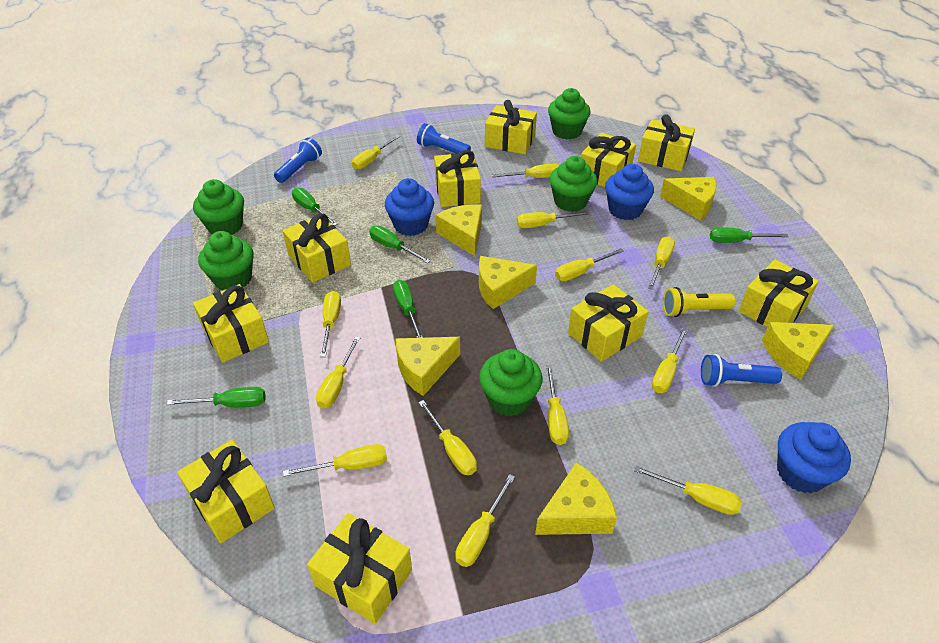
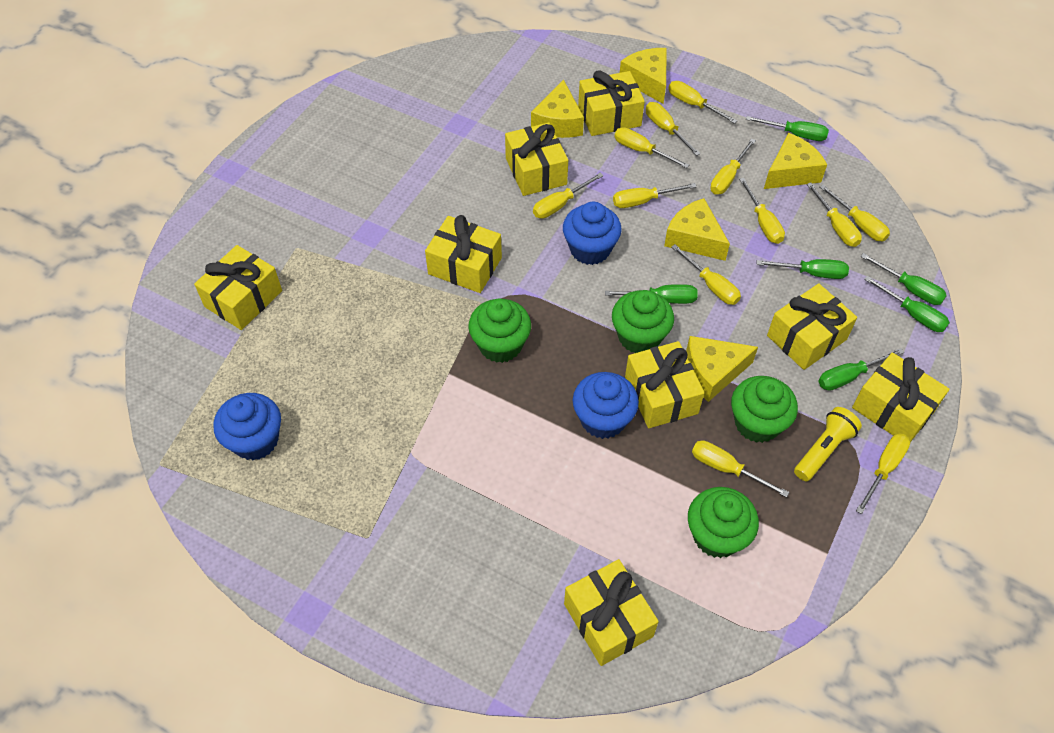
blue flashlight: [274,138,322,183] [417,123,471,154] [701,354,782,387] = 3 -> none = 0
green cupcake: [193,179,244,235] [198,231,254,290] [479,349,542,416] [548,88,591,140] [549,156,597,212] = 5 -> [468,298,531,363] [612,290,674,353] [688,487,759,558] [731,376,798,443] = 4
green screwdriver: [167,387,265,407] [292,187,338,226] [369,226,431,263] [393,280,423,338] [710,228,788,243] = 5 -> [605,284,698,304] [746,116,829,141] [757,259,849,279] [818,348,904,391] [860,253,947,305] [864,276,950,332] = 6
yellow cheese: [395,337,460,396] [436,204,482,256] [479,256,537,309] [535,463,617,535] [660,177,716,221] [762,322,834,380] = 6 -> [531,80,584,138] [620,48,667,104] [664,198,730,261] [686,336,758,402] [764,133,827,189] = 5
yellow gift: [177,440,275,543] [193,284,269,363] [283,213,351,283] [307,513,412,624] [434,150,481,207] [485,100,537,154] [568,284,648,362] [581,133,636,187] [638,114,695,171] [739,260,819,327] = 10 -> [194,245,282,330] [425,215,502,293] [505,123,568,196] [564,559,659,666] [578,70,645,136] [625,341,704,428] [767,283,857,370] [852,352,949,442] = 8
yellow screwdriver: [283,444,387,477] [316,336,360,408] [320,291,341,357] [352,135,400,170] [418,400,477,475] [455,474,515,567] [492,164,560,178] [516,211,590,228] [546,365,569,445] [555,248,624,281] [634,466,742,515] [648,236,675,290] [652,328,688,393] = 13 -> [533,173,604,219] [613,183,697,208] [614,127,689,168] [646,102,700,156] [668,81,737,124] [671,244,741,305] [692,440,789,497] [710,138,756,194] [739,178,785,244] [807,183,862,247] [820,185,890,241] [856,433,910,514] = 12

